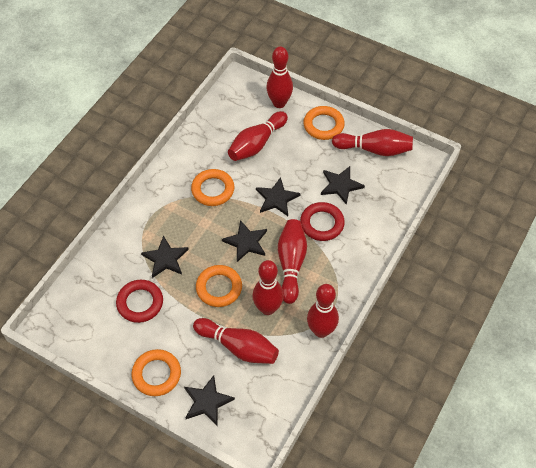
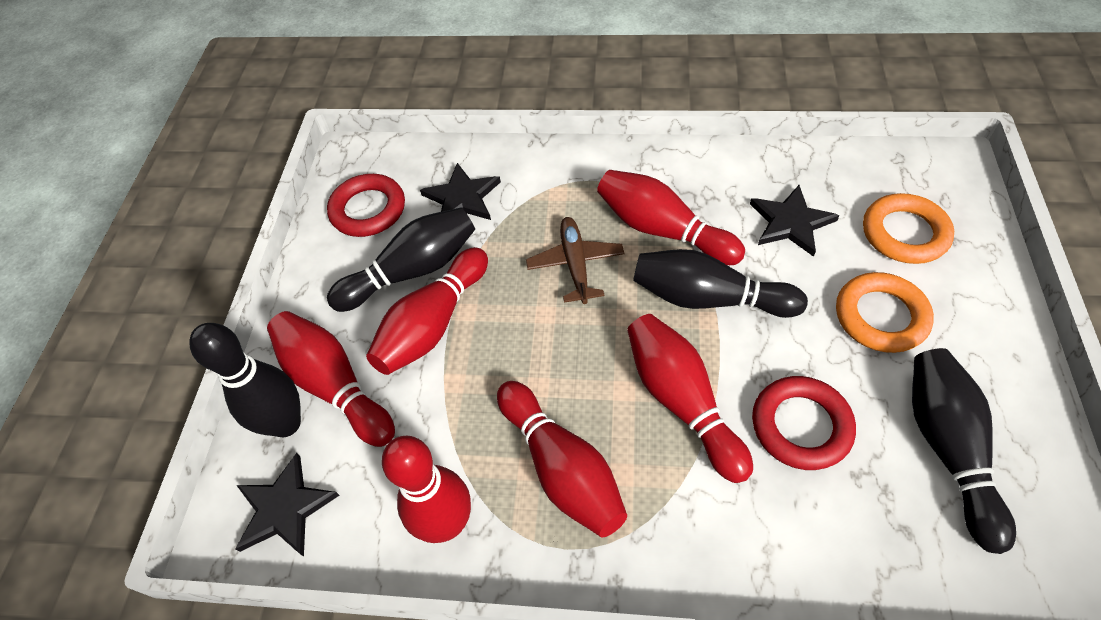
black bowling pin: none = 0 -> [189,323,301,437] [327,207,475,312] [633,249,808,318] [912,348,1016,554] = 4
black star: [141,235,189,278] [184,375,235,426] [222,220,267,262] [256,177,301,216] [321,166,365,205] = 5 -> [235,453,340,557] [420,163,501,220] [750,185,840,257] = 3
brown plane: none = 0 -> [526,217,624,304] = 1
orange ring: [132,349,181,396] [191,169,235,206] [196,265,242,307] [303,106,345,140] = 4 -> [836,272,934,353] [863,193,954,264] = 2
red bowling pin: [193,318,279,364] [228,111,288,161] [252,260,284,315] [266,47,293,108] [278,219,307,304] [307,284,339,338] [332,129,413,156] = 7 -> [267,311,395,447] [366,247,488,375] [382,436,471,543] [497,381,627,538] [597,170,745,265] [627,314,753,483] = 6

